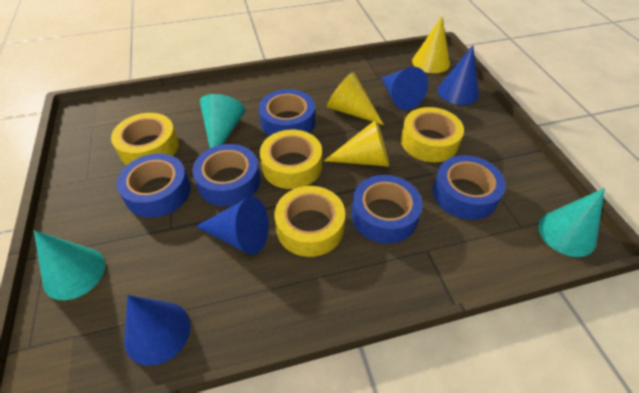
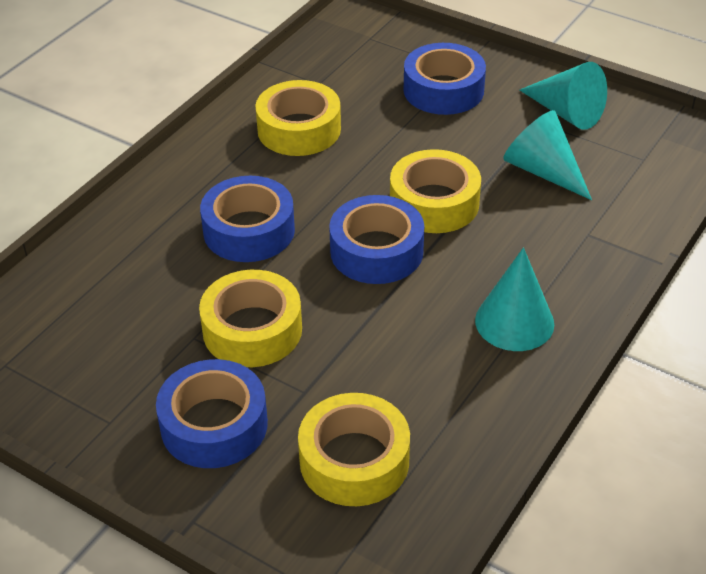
blue cone: [124,295,191,366] [195,197,269,255] [381,67,428,110] [438,45,479,105] = 4 -> none = 0
blue tape: [116,154,191,218] [193,144,260,206] [259,89,315,136] [351,175,422,244] [433,155,506,220] = 5 -> [156,359,268,468] [200,176,295,262] [329,195,424,284] [404,43,486,115] = 4
yellow cone: [324,120,389,167] [327,72,384,125] [412,16,450,73] = 3 -> none = 0

